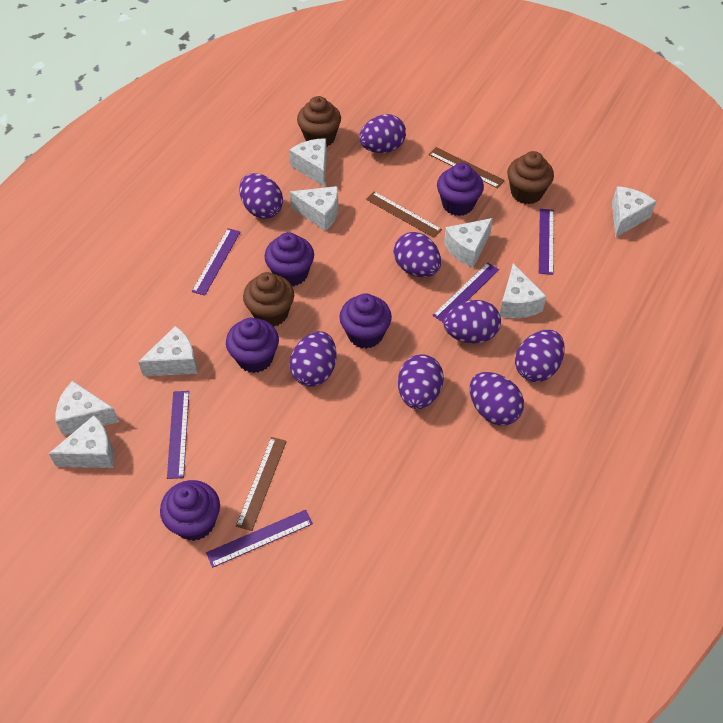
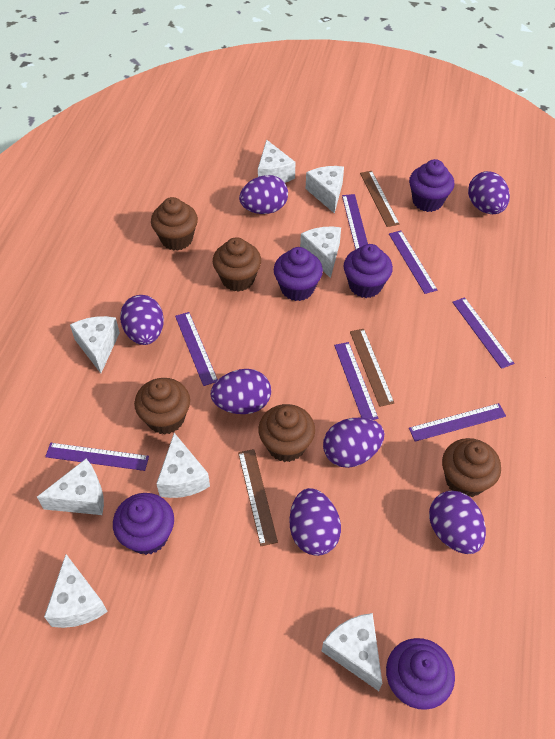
brown cupcake: [243,272,294,327] [297,96,341,147] [507,151,554,204] = 3 -> [134,378,190,435] [151,197,198,251] [213,237,261,292] [258,404,315,462] [442,438,501,497] = 5
purple egg: [239,173,283,219] [290,331,336,387] [359,114,406,153] [394,232,441,277] [398,354,444,409] [443,300,501,344] [470,372,524,426] [515,330,565,382] = 8 -> [120,295,164,345] [211,369,271,414] [239,175,288,214] [290,488,341,556] [323,418,384,468] [429,490,486,554] [468,171,510,214] = 7
purple ruler: [167,391,189,479] [192,228,240,296] [206,510,313,568] [432,262,499,323] [539,209,554,275] = 5 -> [45,443,149,471] [175,312,218,386] [334,342,378,420] [342,194,368,250] [389,230,437,294] [409,403,506,442] [452,297,514,369] = 7

